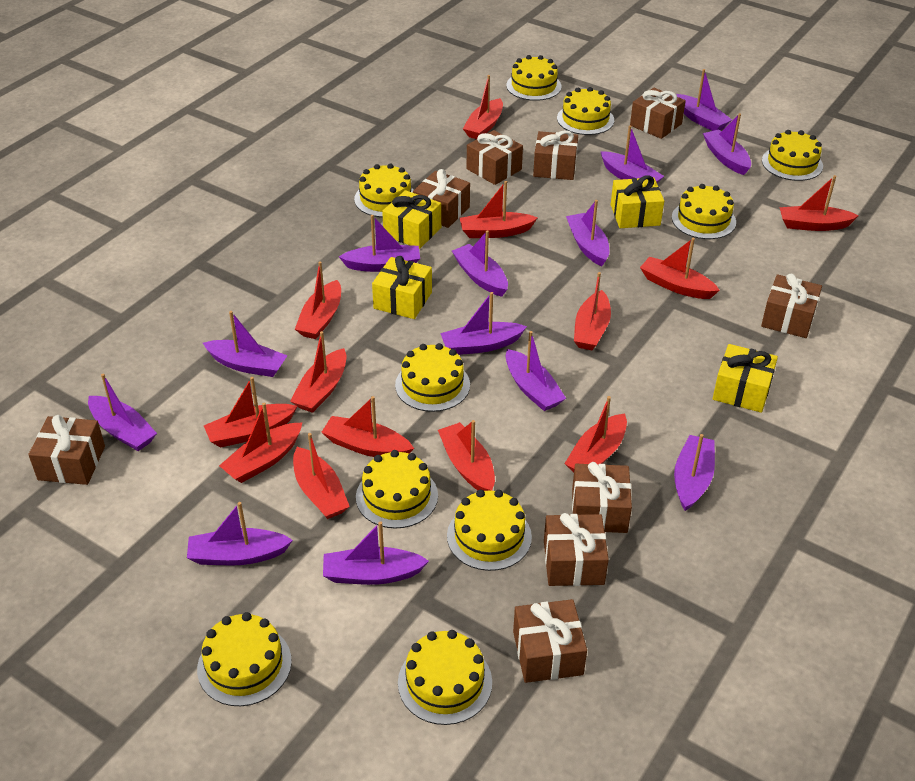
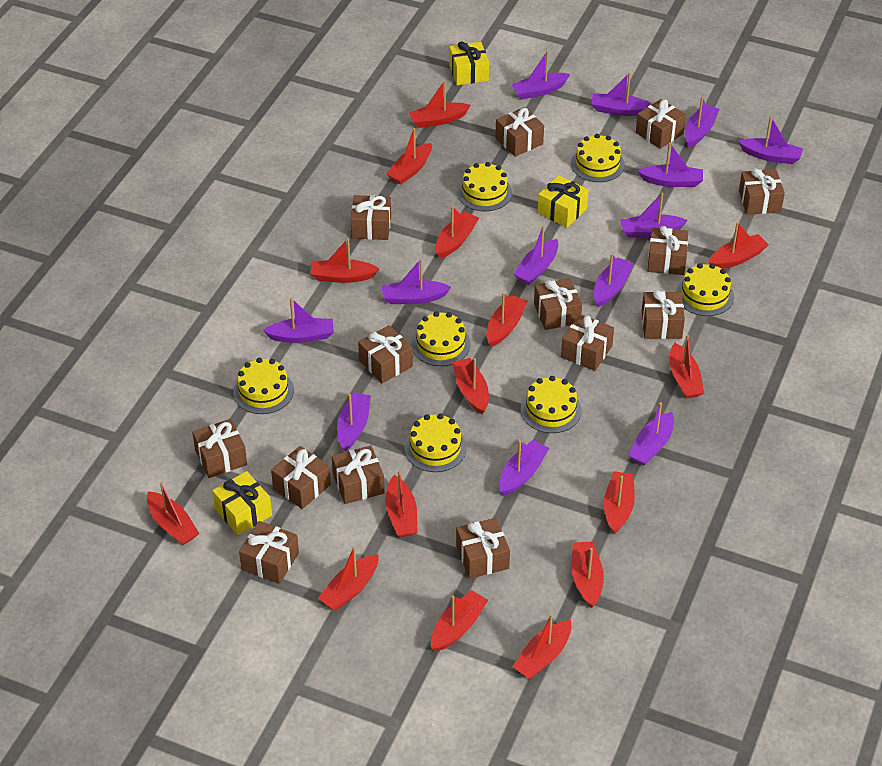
brown gift: [28,415,105,485] [413,169,470,228] [467,130,523,185] [513,599,587,683] [533,130,578,180] [544,513,609,586] [572,462,632,533] [630,88,686,139] [761,274,822,338] = 9 -> [192,419,247,478] [239,521,299,584] [271,446,331,509] [332,446,384,504] [351,195,391,240] [358,325,413,383] [456,518,510,579] [495,107,544,157] [534,278,582,330] [561,314,614,371] [636,99,686,149] [642,290,685,339] [648,226,688,275] [739,168,785,215] = 14
red boat: [204,377,297,448] [219,403,302,483] [290,331,347,413] [293,433,350,519] [295,261,341,339] [321,396,414,457] [438,420,495,491] [460,181,537,238] [463,75,503,139] [565,396,627,472] [574,272,611,350] [640,238,720,299] [779,175,859,231] = 13 -> [147,482,200,545] [311,238,380,283] [318,546,379,610] [385,470,418,537] [386,128,432,185] [409,80,471,128] [431,590,488,652] [435,206,479,258] [452,358,489,414] [487,292,528,347] [512,614,571,679] [572,541,604,608] [604,471,635,534] [669,335,704,399] [708,222,769,269] = 15
yellow cake: [197,612,292,706] [354,163,414,217] [356,450,438,529] [395,343,470,412] [398,630,492,725] [447,490,532,571] [506,55,562,101] [557,87,614,135] [672,184,736,239] [762,130,823,181] = 10 -> [233,358,294,414] [404,414,467,472] [411,311,471,366] [457,162,512,211] [521,376,582,433] [571,134,625,182] [676,263,734,316] = 7
yellow gift: [372,256,432,319] [382,190,441,249] [611,175,664,228] [713,344,778,413] = 4 -> [212,471,272,535] [449,41,489,85] [537,175,589,228] = 3

